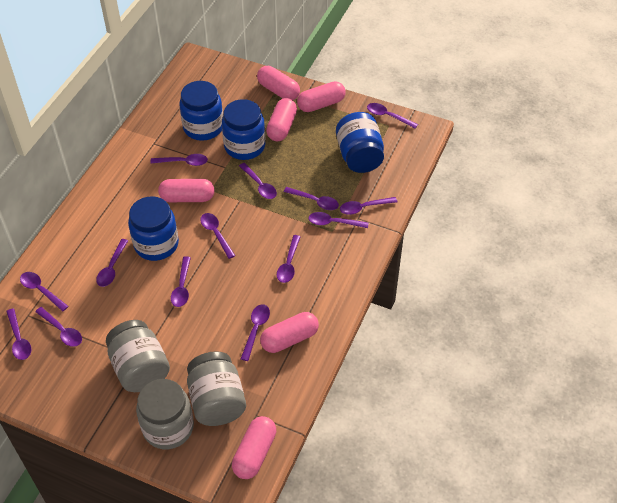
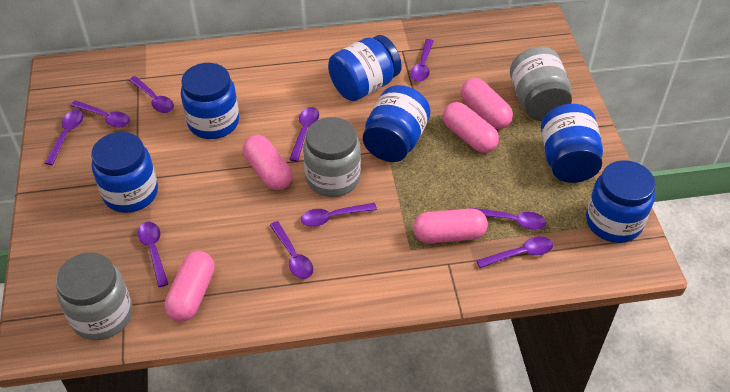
blue jar: [128,196,179,261] [179,81,223,141] [222,99,265,160] [336,112,384,173] = 4 -> [91,132,158,213] [181,63,239,139] [328,35,402,101] [363,85,430,162] [541,104,603,183] [586,160,656,243] = 6
pink capsule: [158,179,215,202] [232,416,276,479] [257,66,300,100] [260,312,319,353] [266,98,297,141] [297,81,346,112] = 6 -> [164,251,215,322] [243,135,292,190] [413,208,488,243] [443,102,499,153] [461,78,513,129] = 5
purple spoon: [6,308,31,360] [20,272,69,312] [35,307,82,347] [96,239,128,287] [150,154,208,166] [171,256,191,307] [200,213,235,259] [239,163,277,199] [241,304,270,361] [277,235,301,283] [284,187,339,210] [308,212,369,228] [340,197,397,215] [367,103,418,129] = 14 -> [45,110,84,165] [70,100,130,128] [129,76,174,113] [138,222,168,287] [270,221,313,279] [289,107,319,162] [301,203,377,227] [410,39,433,82] [469,207,547,230] [476,236,553,268] = 10

